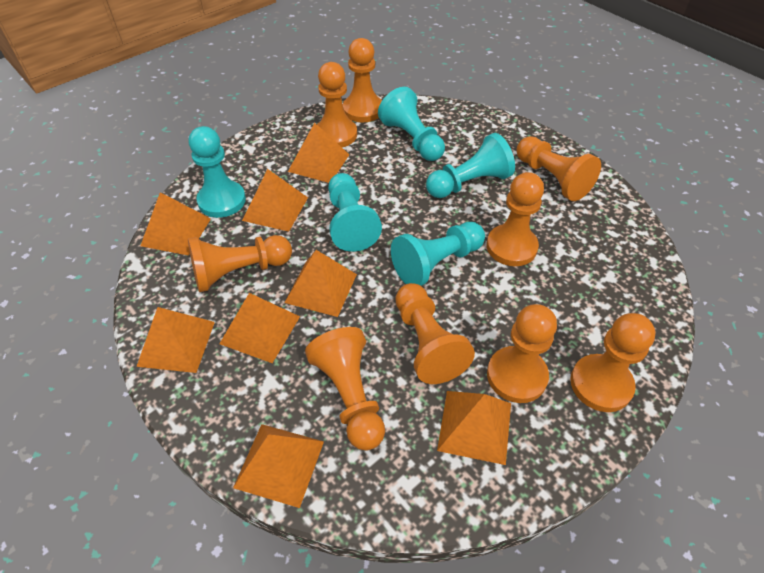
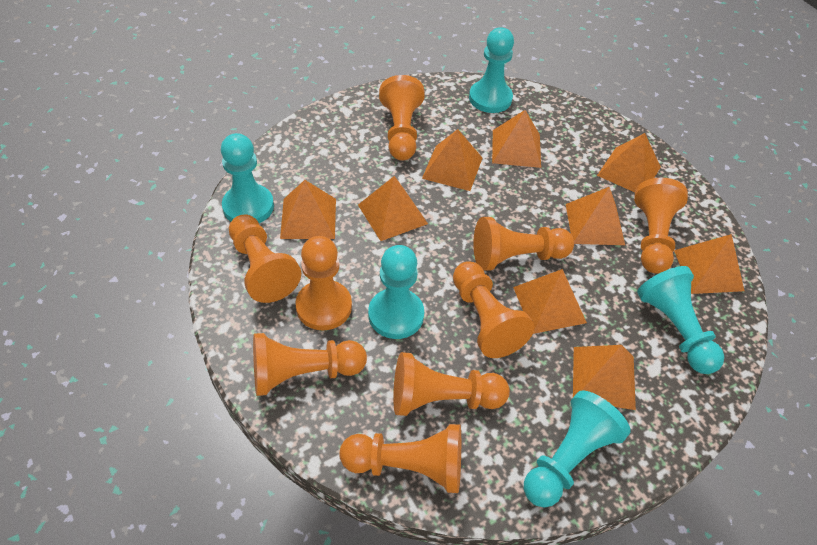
orange pyramid: [136,307,215,373] [140,192,211,256] [219,293,300,363] [233,424,324,508] [242,169,308,232] [284,250,357,317] [288,123,349,183] [437,391,511,465] = 8 -> [280,180,336,239] [358,176,428,241] [422,129,482,191] [492,110,541,168] [513,269,587,334] [566,187,625,245] [573,345,636,410] [597,133,661,192] [674,234,744,294] = 9

